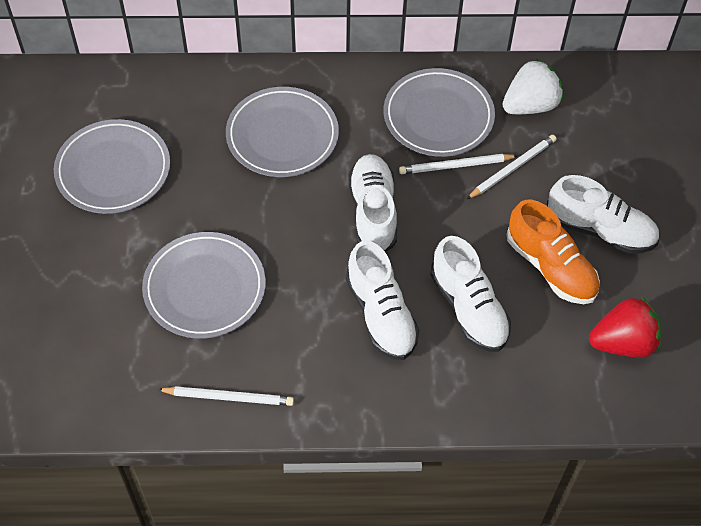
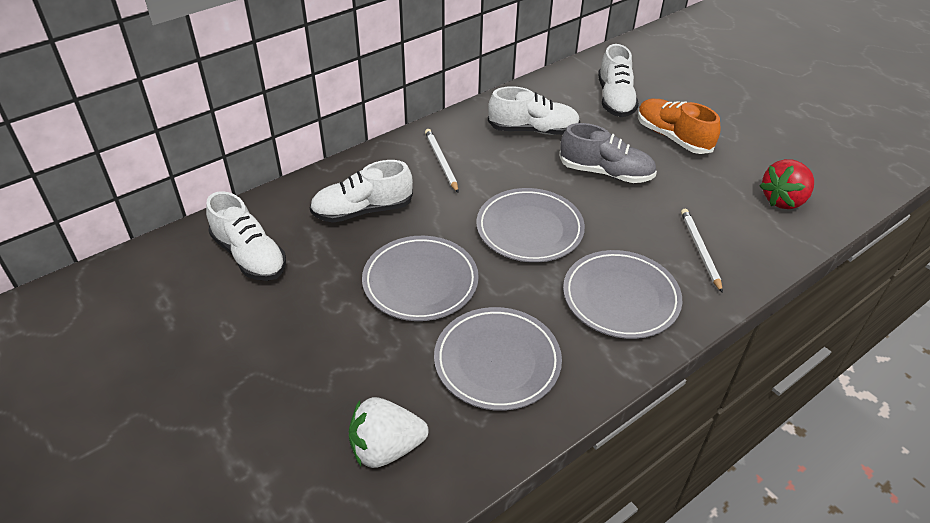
grey shoe: none = 0 -> [559,123,657,183] = 1
white pencil: [157,386,294,406] [399,154,517,174] [467,135,557,199] = 3 -> [425,129,458,193] [681,209,723,293] = 2

